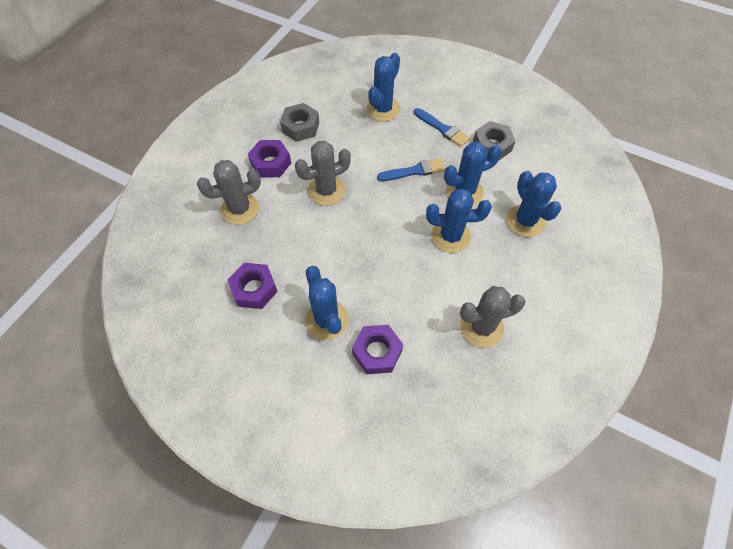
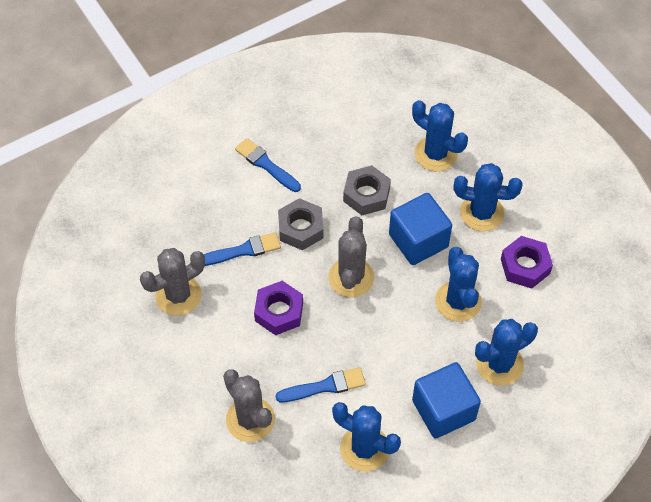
blue brush: [377,158,445,181] [414,108,470,147] = 2 -> [204,232,281,266] [235,138,301,192] [275,367,366,402] = 3
blue cube: none = 0 -> [389,193,452,265] [412,362,481,439] = 2
purple nut: [227,263,278,309] [248,140,291,178] [352,325,403,374] = 3 -> [254,281,303,335] [501,236,553,289] = 2

